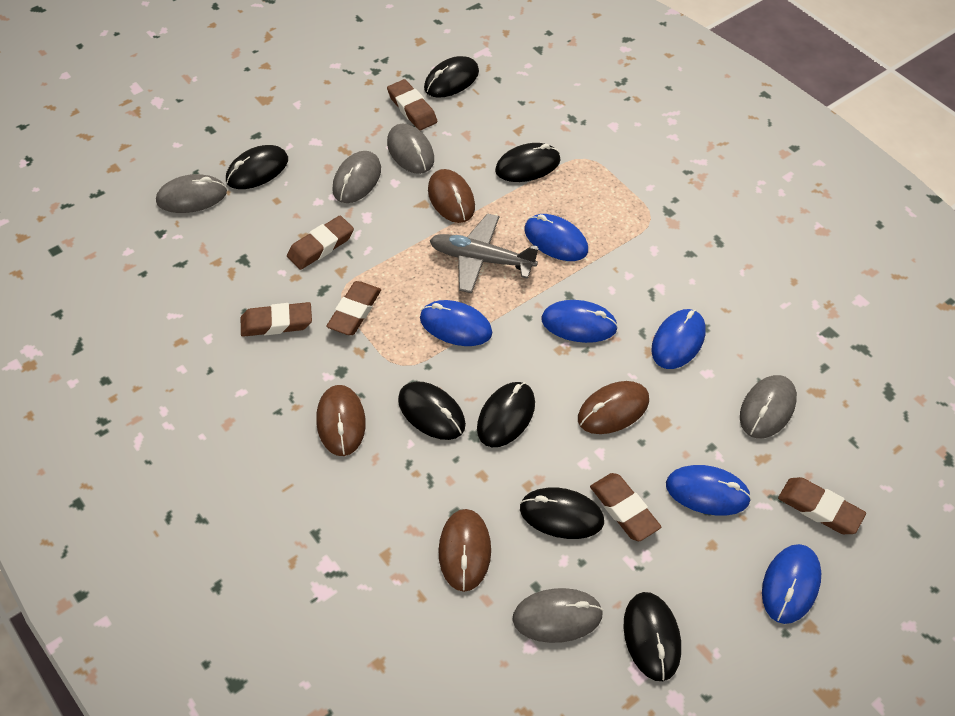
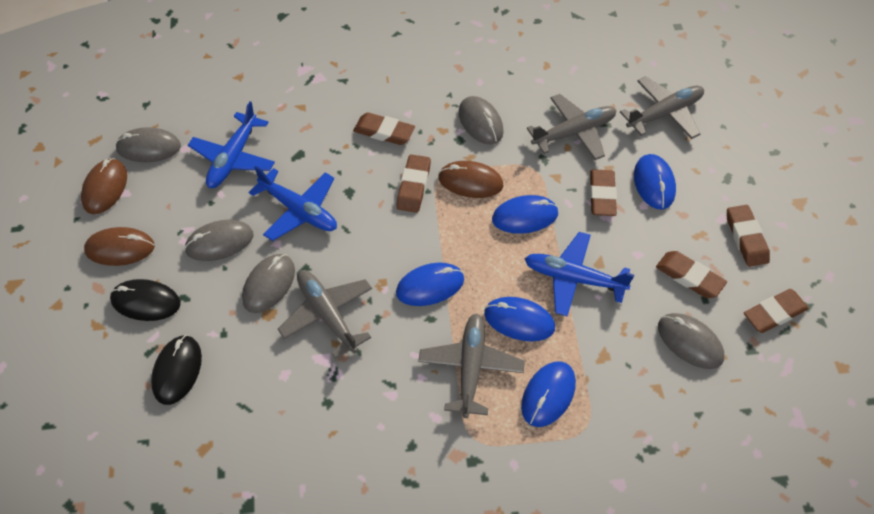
black mouse: [226,145,288,189] [398,381,466,440] [424,56,479,98] [477,382,535,447] [495,143,561,182] [520,487,604,539] [623,592,681,681] = 7 -> [110,279,181,321] [151,335,202,405] = 2
blue mouse: [420,300,492,346] [524,214,588,261] [541,300,618,343] [651,309,706,369] [666,465,751,515] [762,544,821,624] = 6 -> [396,263,464,306] [484,297,555,341] [492,195,559,234] [521,361,576,427] [634,154,676,210] = 5
blue plane: none = 0 -> [188,101,275,188] [248,166,337,241] [525,232,634,317] = 3
brown mouse: [316,385,366,456] [428,169,475,223] [439,509,491,592] [578,381,649,434] = 4 -> [81,158,127,214] [84,227,155,266] [438,161,503,198] = 3
grey plane: [430,213,538,293] = 1 -> [278,270,372,359] [418,313,525,418] [527,94,616,160] [620,76,704,139] = 4

